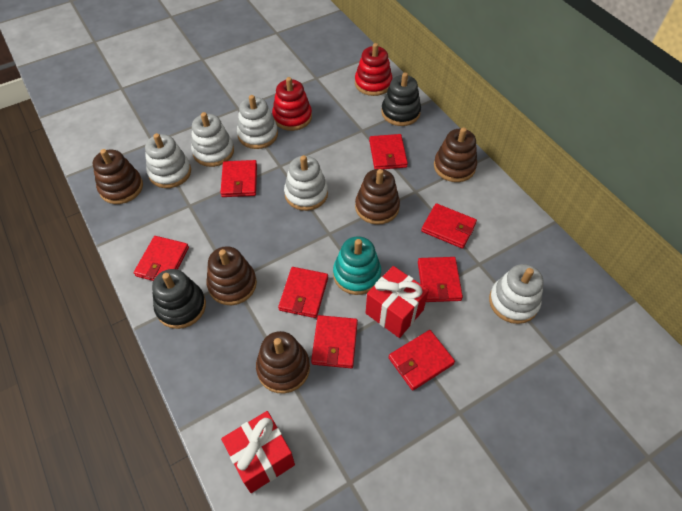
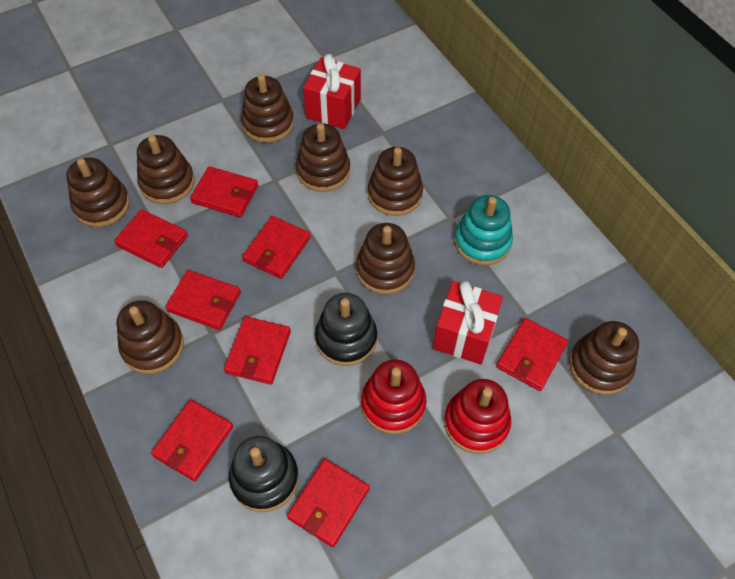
brown stacking toy: [93,149,143,204] [206,246,257,305] [256,331,310,393] [355,169,400,225] [434,127,477,182] = 5 -> [66,157,130,227] [116,300,184,374] [137,135,195,204] [241,74,294,143] [296,123,350,192] [356,223,415,294] [368,147,423,216] [569,321,639,395] = 8
white stacking toy: [145,133,191,188] [191,112,234,167] [237,95,278,149] [284,155,328,211] [489,264,544,324] = 5 -> none = 0

